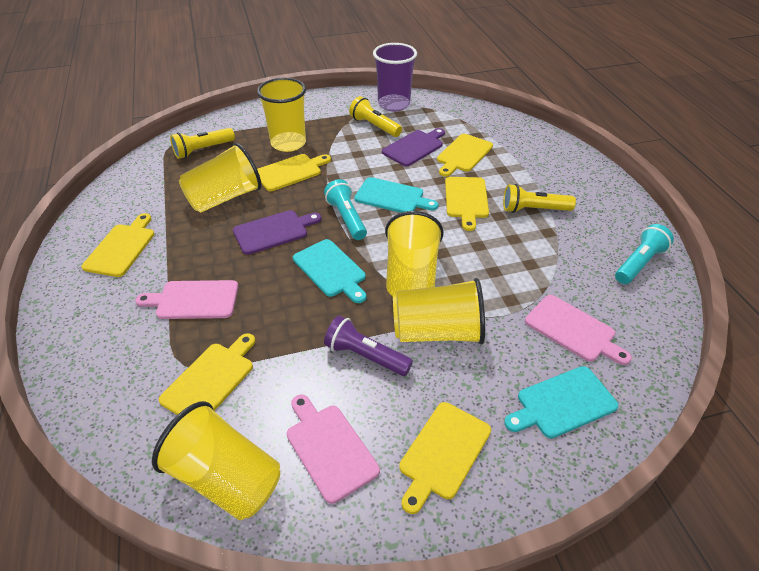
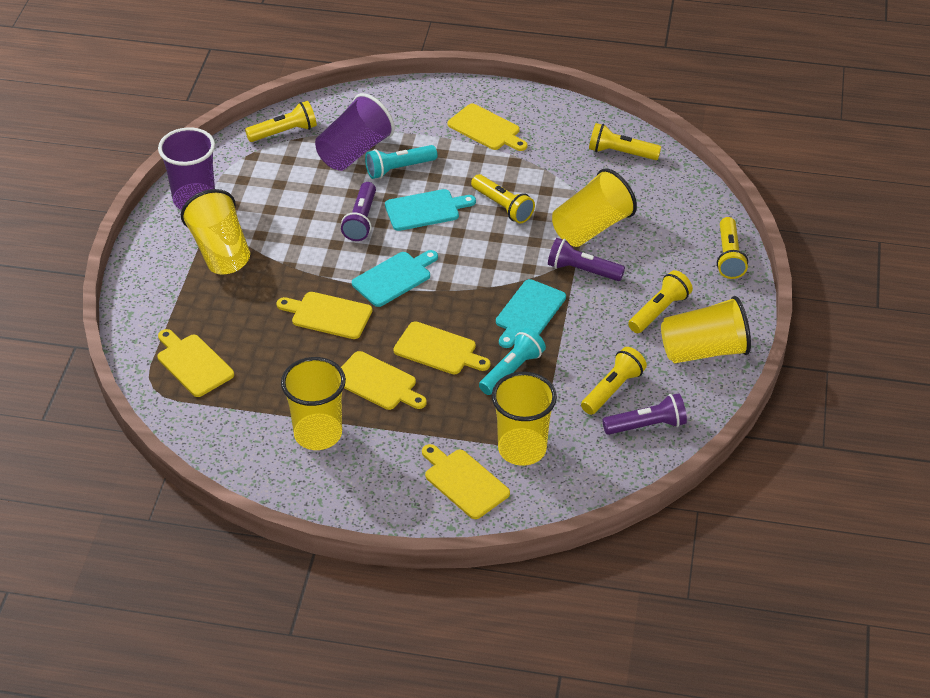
pink cutting board: [136,280,238,319] [287,395,380,504] [525,295,632,365] = 3 -> none = 0
purple cup: [373,43,417,111] = 1 -> [158,127,215,210] [315,93,395,171] = 2
purple cutting board: [233,210,321,255] [382,128,445,166] = 2 -> none = 0
purple flashlight: [324,316,413,376] = 1 -> [341,182,376,241] [548,238,625,281] [602,393,687,435] = 3
yellow flashlight: [170,128,235,159] [349,96,402,137] [503,184,576,213] = 3 -> [245,101,317,142] [471,174,535,223] [581,347,647,415] [589,123,661,160] [628,270,693,333] [717,217,748,279] = 6

